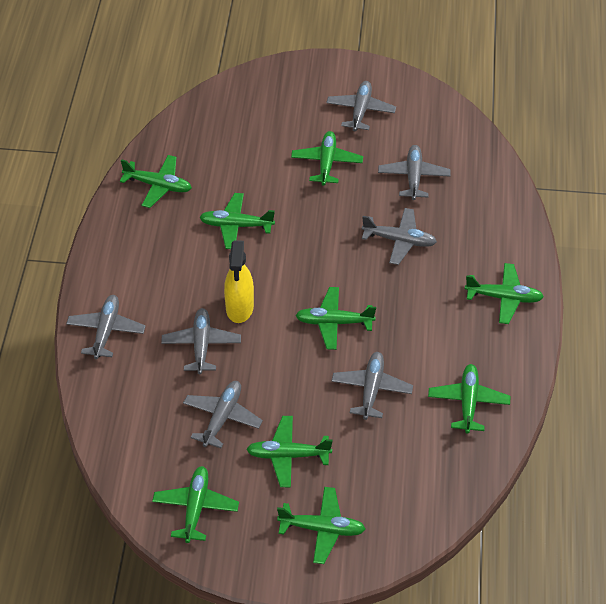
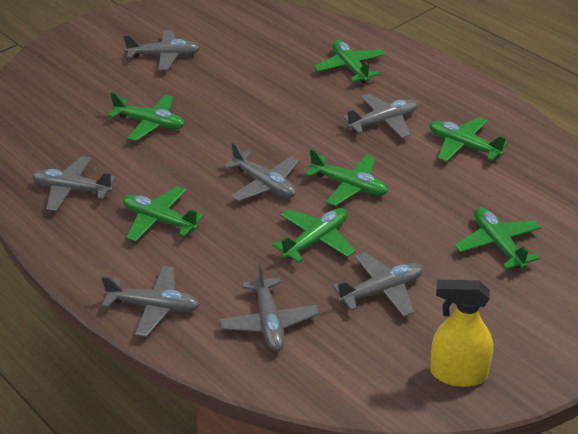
green plane: [120,155,192,208] [152,466,239,543] [199,193,275,249] [246,416,333,487] [277,487,366,564] [291,131,363,186] [295,287,376,350] [428,364,510,434] [465,263,544,324] = 9 -> [108,92,185,141] [123,186,204,242] [272,208,355,263] [305,149,388,206] [314,40,385,83] [429,117,508,162] [455,207,541,269] = 7

